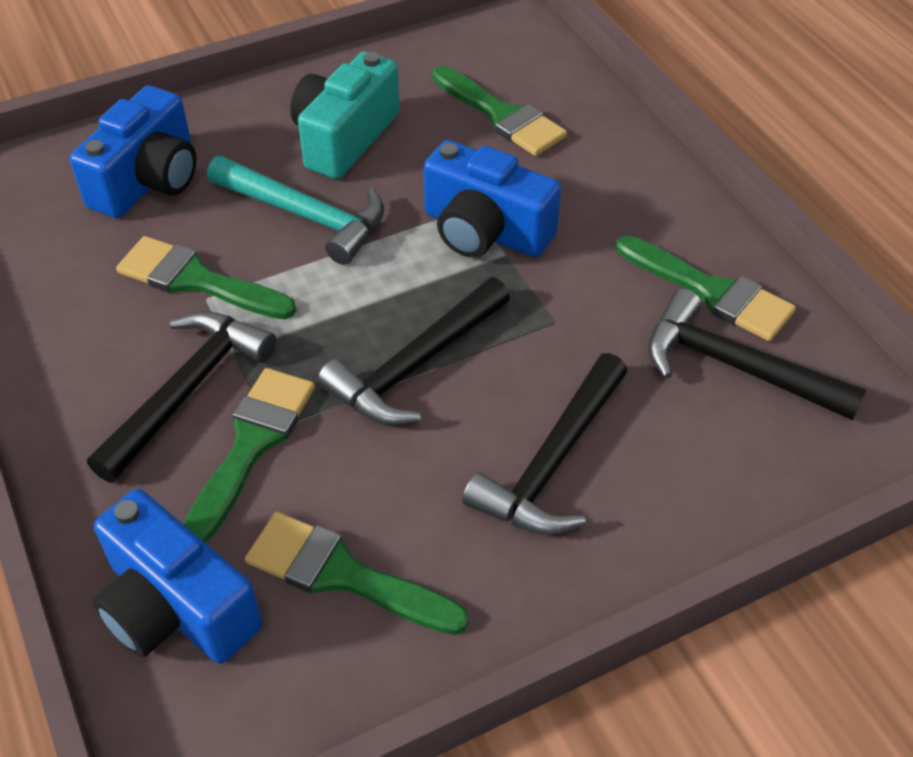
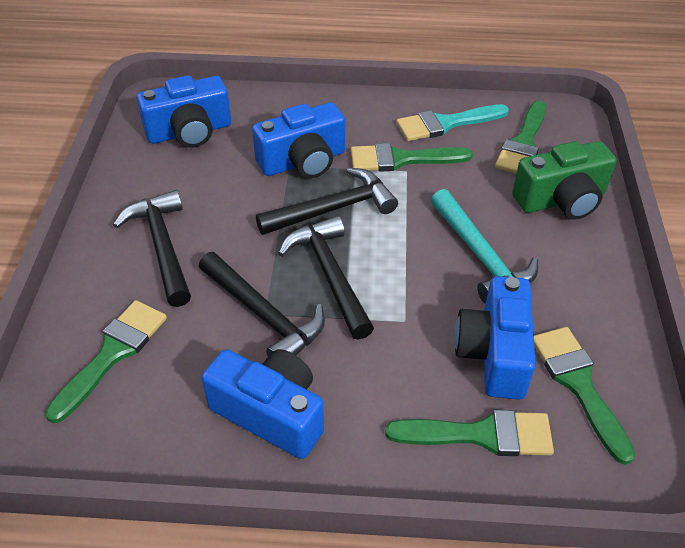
blue camera: [70,85,196,218] [93,489,262,664] [423,140,561,258] = 3 -> [137,75,231,148] [201,349,324,459] [252,102,345,178] [455,276,536,400] = 4
green camera: none = 0 -> [512,141,616,220] = 1
turquoise brush: none = 0 -> [396,104,509,141] = 1
turquoise camera: [290,52,400,179] = 1 -> none = 0

